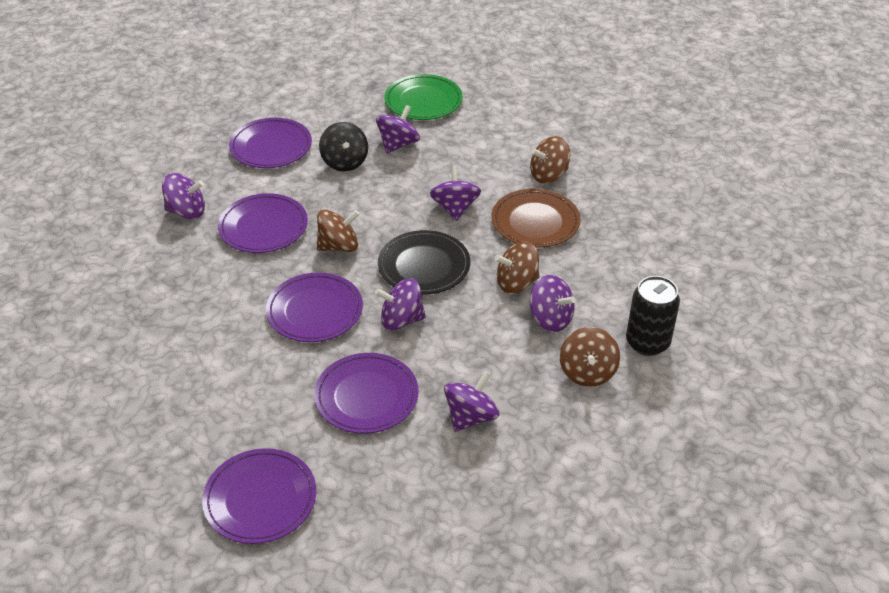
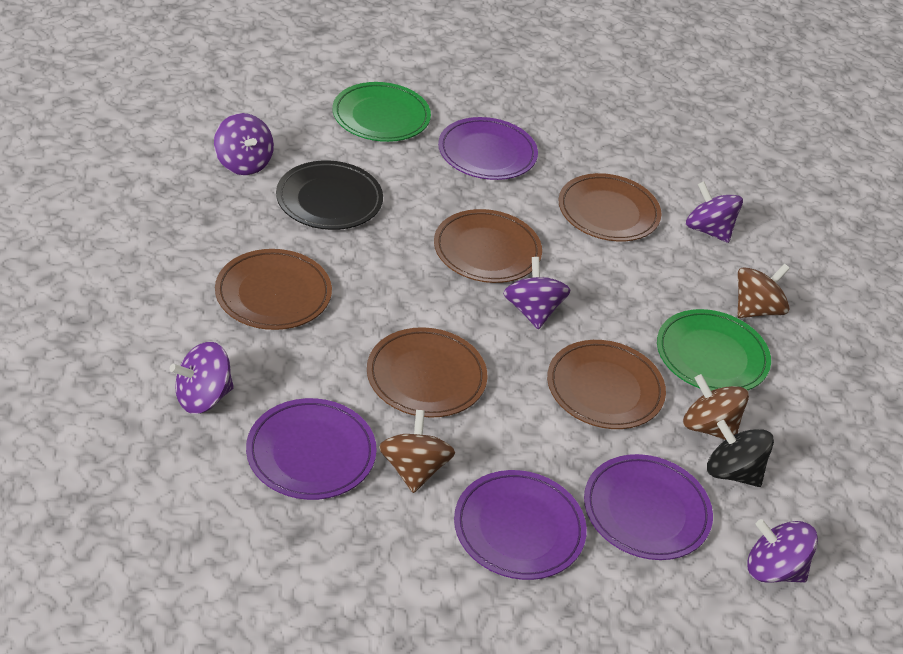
black can: [626,276,680,356] = 1 -> none = 0
brown plate: [492,189,581,248] = 1 -> [215,249,332,330] [367,327,487,418] [434,209,542,283] [547,340,666,429] [559,173,661,241] = 5
brown spinning top: [317,210,360,252] [495,241,539,294] [530,136,570,184] [560,327,620,387] = 4 -> [379,410,455,493] [683,374,749,440] [737,264,790,318] = 3
green plate: [384,74,463,120] = 1 -> [332,82,431,142] [657,309,771,391] = 2
purple plate: [202,448,316,544] [218,193,308,253] [229,118,312,168] [266,272,363,342] [314,353,419,434] = 5 -> [246,398,377,500] [438,117,538,180] [454,470,587,580] [584,454,713,560] = 4
purple spinning top: [162,173,205,219] [375,278,426,331] [376,105,420,153] [430,165,481,221] [444,371,499,432] [530,275,576,332] = 6 -> [170,342,234,414] [214,113,274,175] [503,257,571,329] [686,181,743,243] [747,519,818,583] = 5

